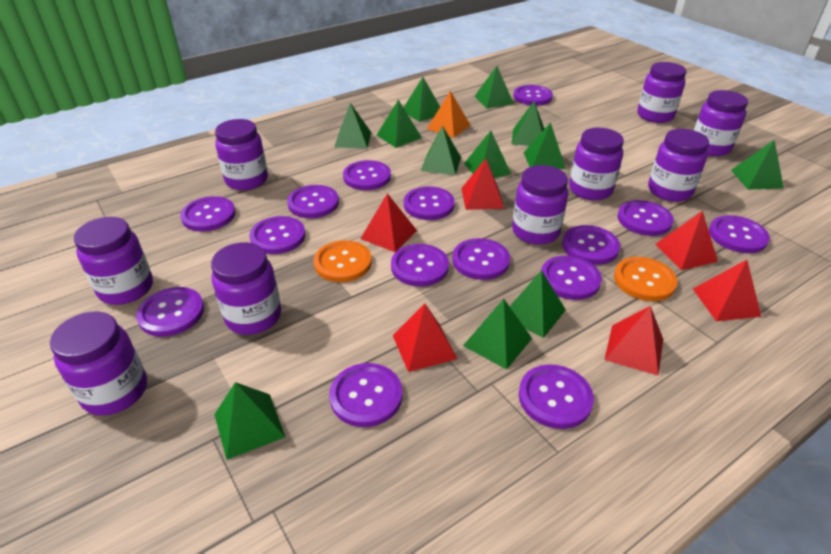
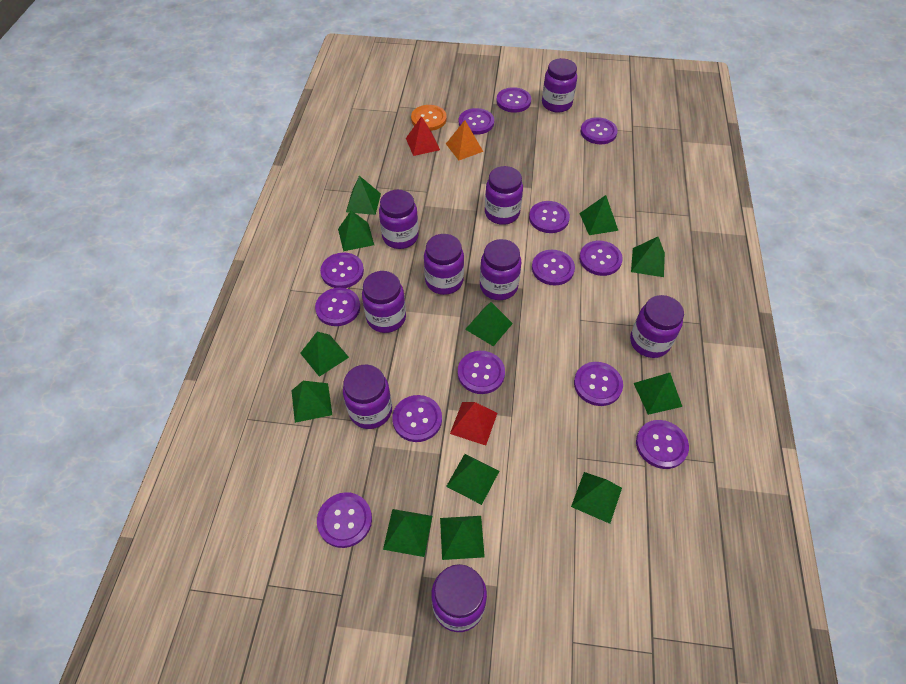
orange button: [314,240,372,282] [614,257,678,301] = 2 -> [411,105,447,131] = 1
purple button: [136,287,204,337] [180,196,235,232] [249,216,306,254] [287,185,339,218] [329,363,402,427] [343,160,391,190] [391,244,449,287] [404,186,455,220] [452,238,510,280] [513,85,553,106] [519,365,594,429] [541,256,602,300] [562,225,620,265] [617,200,674,236] [709,215,770,253] = 15 -> [315,288,360,326] [317,492,372,548] [320,253,364,288] [392,395,442,442] [458,351,505,394] [459,108,494,135] [496,87,531,113] [529,201,570,233] [532,250,575,285] [574,362,623,406] [579,241,623,276] [581,117,618,144] [636,420,689,469] = 13
red pyramid: [360,193,417,252] [393,304,457,372] [461,159,504,210] [604,306,663,376] [655,211,718,270] [693,259,761,321] = 6 -> [406,116,440,156] [450,402,497,445] = 2

